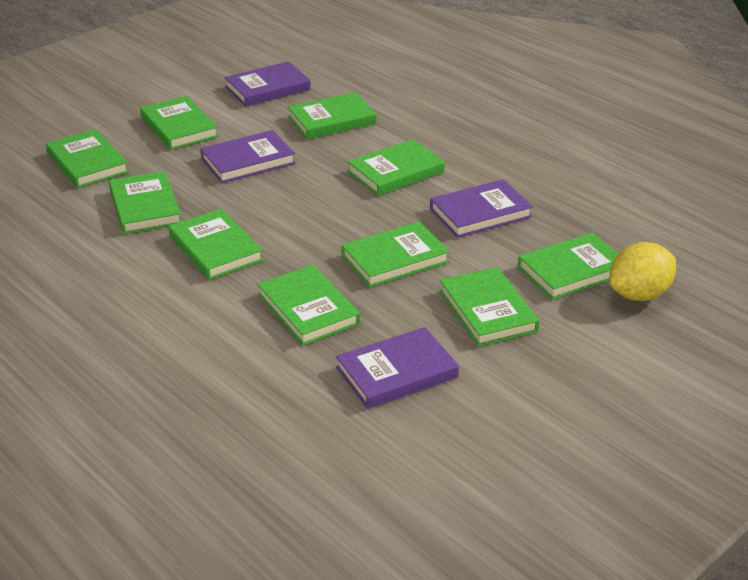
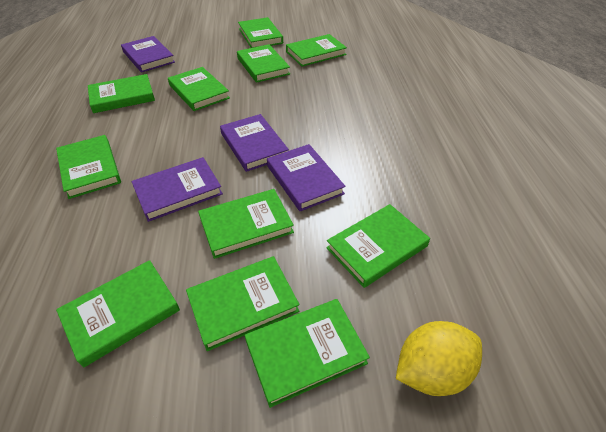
green book: [46,129,129,188] [109,171,181,234] [140,96,219,150] [169,209,263,280] [257,265,360,346] [288,92,377,139] [341,222,450,287] [348,139,445,196] [439,267,540,346] [518,233,618,300] = 10 -> [56,135,121,199] [56,260,180,368] [88,74,155,113] [168,67,230,111] [186,256,300,351] [198,189,294,259] [237,44,290,83] [238,17,283,48] [245,299,370,408] [286,34,347,67] [326,204,430,288] = 11

